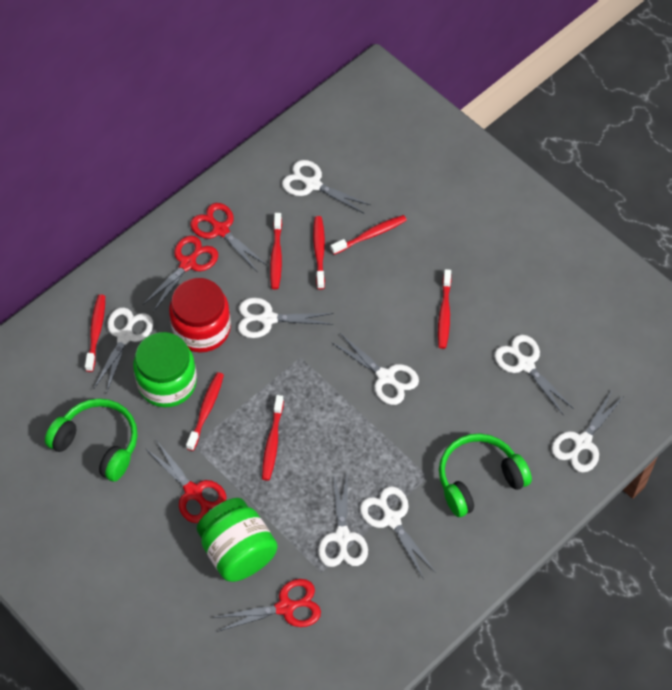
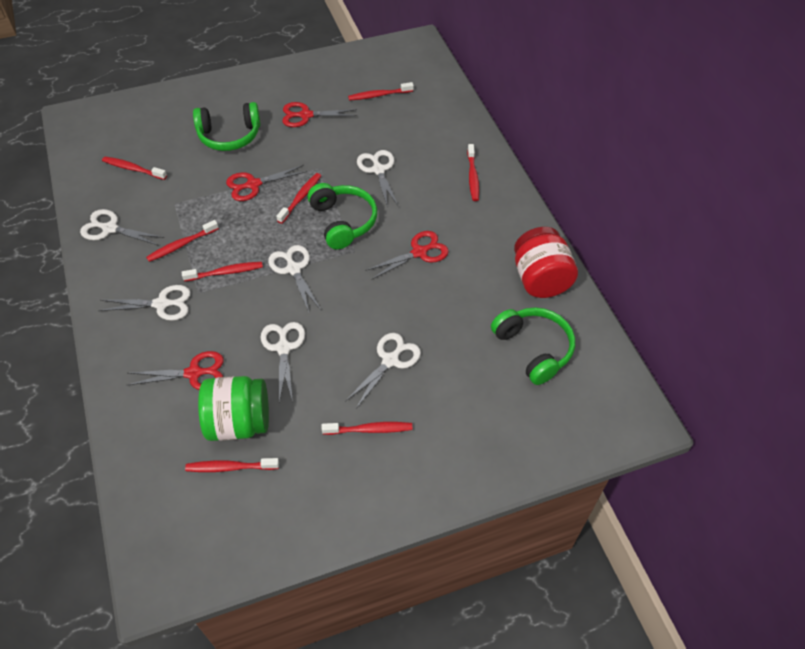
green headphones: [45,398,138,482] [439,433,532,517] = 2 -> [193,102,260,151] [308,183,377,249] [491,308,575,385] = 3
green jar: [133,332,197,407] [197,498,277,582] = 2 -> [198,376,269,441] = 1
red toothbrush: [85,294,105,372] [186,372,224,451] [262,395,284,481] [270,213,282,289] [313,216,325,289] [331,215,407,255] [438,269,451,349] = 7 -> [102,157,167,180] [146,220,219,262] [182,262,263,281] [185,458,279,472] [276,173,321,224] [322,422,412,435] [348,82,414,100] [467,144,479,201] = 8
white scissors: [94,307,153,394] [238,298,334,338] [282,160,370,214] [318,472,368,567] [331,333,419,405] [360,486,436,578] [494,335,574,416] [552,389,625,472] = 8 -> [80,209,164,246] [98,285,191,321] [261,322,305,402] [268,245,321,312] [346,333,421,409] [357,150,399,208] = 6

